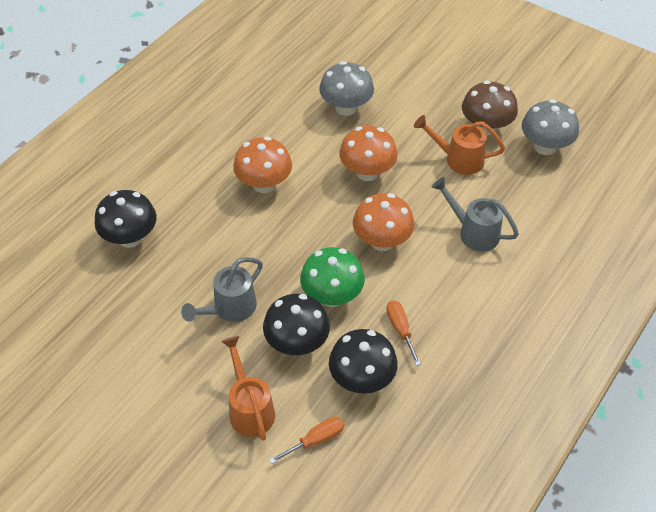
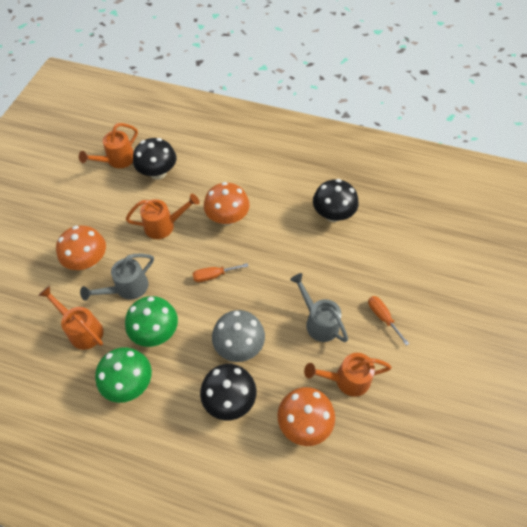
brown mushroom: [462,81,518,136] = 1 -> none = 0
green mushroom: [300,247,365,307] = 1 -> [95,347,152,403] [125,296,178,347] = 2
grey mushroom: [319,61,374,116] [522,99,579,155] = 2 -> [212,310,265,362] = 1
orange watering can: [221,336,275,441] [414,115,505,175] = 2 -> [38,286,103,350] [79,123,138,168] [126,194,200,239] [304,353,392,397] = 4

